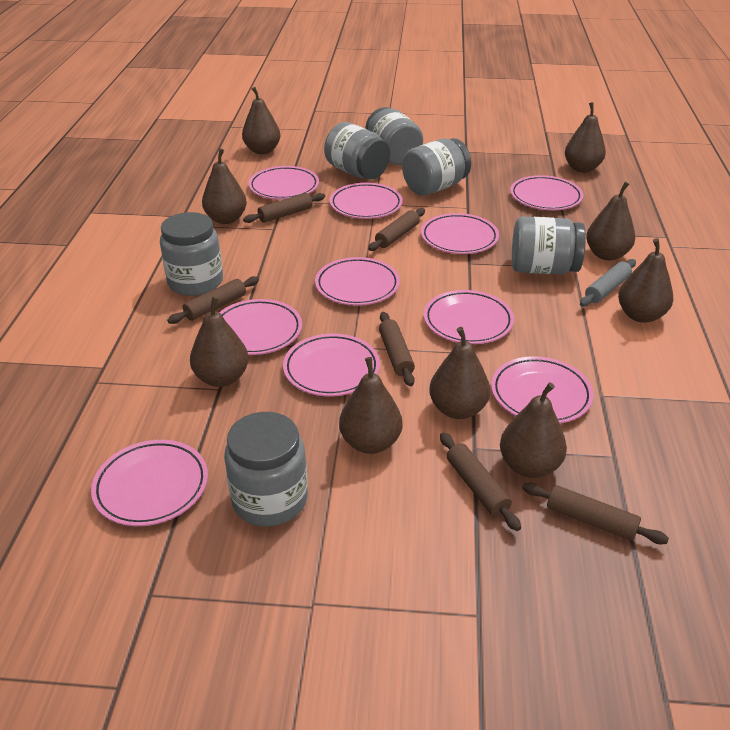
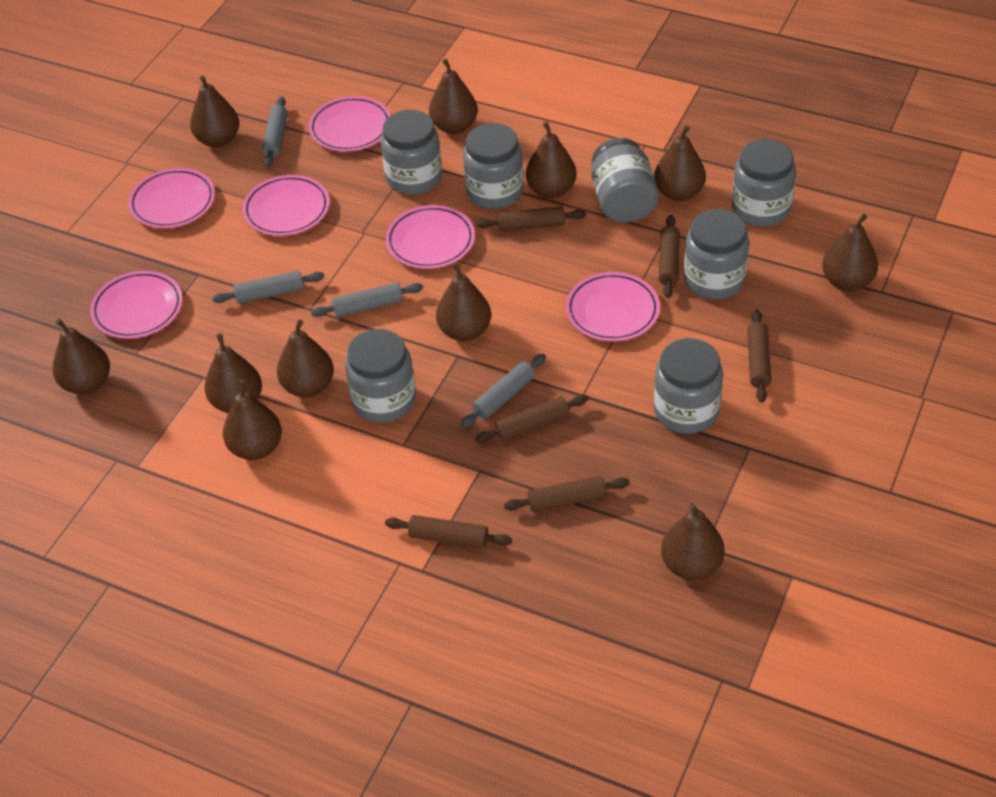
brown pear: [190,296,249,387] [202,148,247,224] [242,87,280,154] [339,357,402,454] [429,327,490,419] [500,382,567,478] [565,102,606,172] [586,181,635,260] [618,238,673,323] = 9 -> [53,319,110,395] [190,75,239,148] [204,333,262,413] [223,379,282,460] [277,320,334,397] [429,58,478,134] [436,262,491,341] [526,121,577,199] [654,126,706,201] [661,503,725,580] [822,214,878,291] = 11
grey jar: [160,212,223,296] [224,412,308,527] [324,122,390,180] [365,107,423,165] [402,138,471,196] [512,216,586,274] = 6 -> [345,329,416,423] [381,110,442,195] [463,123,523,209] [591,138,659,223] [654,338,723,434] [684,209,749,299] [732,139,796,227] = 7
grey rolling pin: [580,259,636,307] = 1 -> [212,271,325,304] [262,96,288,167] [311,282,423,317] [461,354,546,428] = 4
pink plate: [91,440,208,526] [219,299,302,355] [248,166,319,200] [283,334,380,396] [315,257,400,306] [330,183,403,219] [421,213,499,254] [424,290,514,344] [491,356,593,424] [510,175,583,210] = 10 -> [90,271,183,339] [128,168,215,228] [242,175,330,236] [308,96,391,152] [386,205,475,269] [566,272,660,342] = 6

